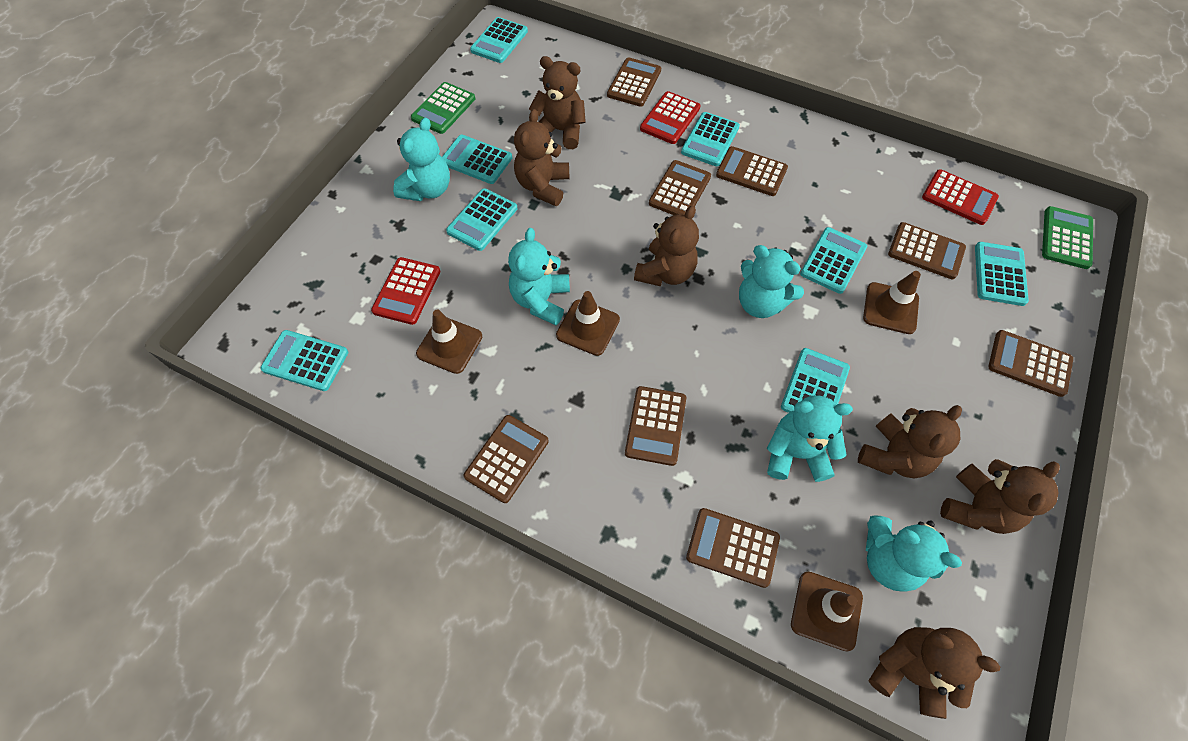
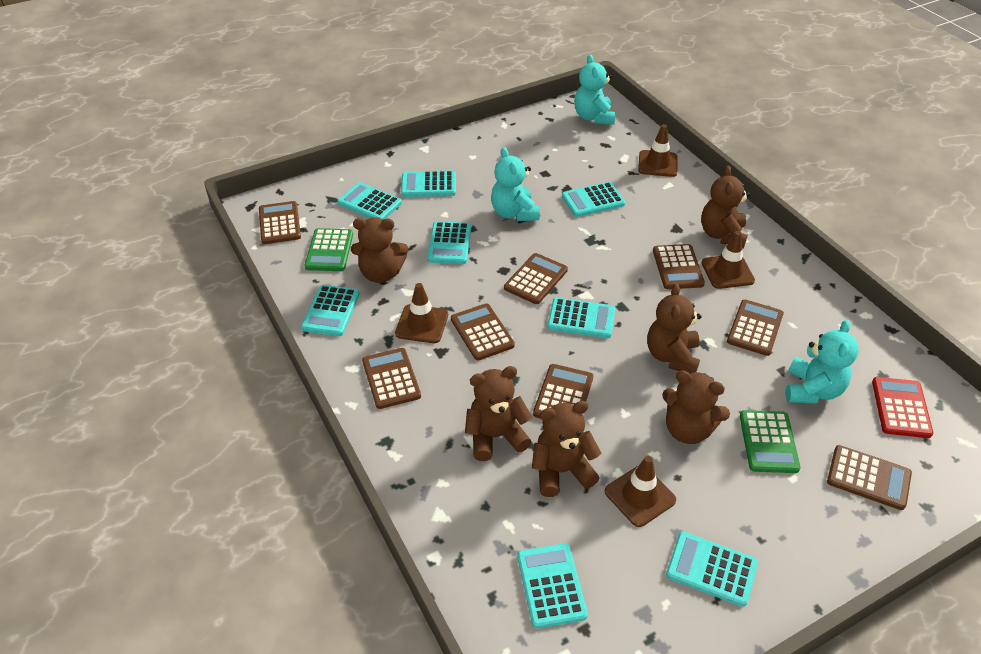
red calculator: [371,257,440,325] [640,91,700,144] [922,169,999,225] = 3 -> [872,377,933,438] = 1
turquoise teddy bear: [393,118,450,201] [508,228,570,325] [739,245,804,318] [767,395,853,482] [866,515,962,592] = 5 -> [491,147,540,221] [574,54,616,125] [786,320,859,404] = 3

